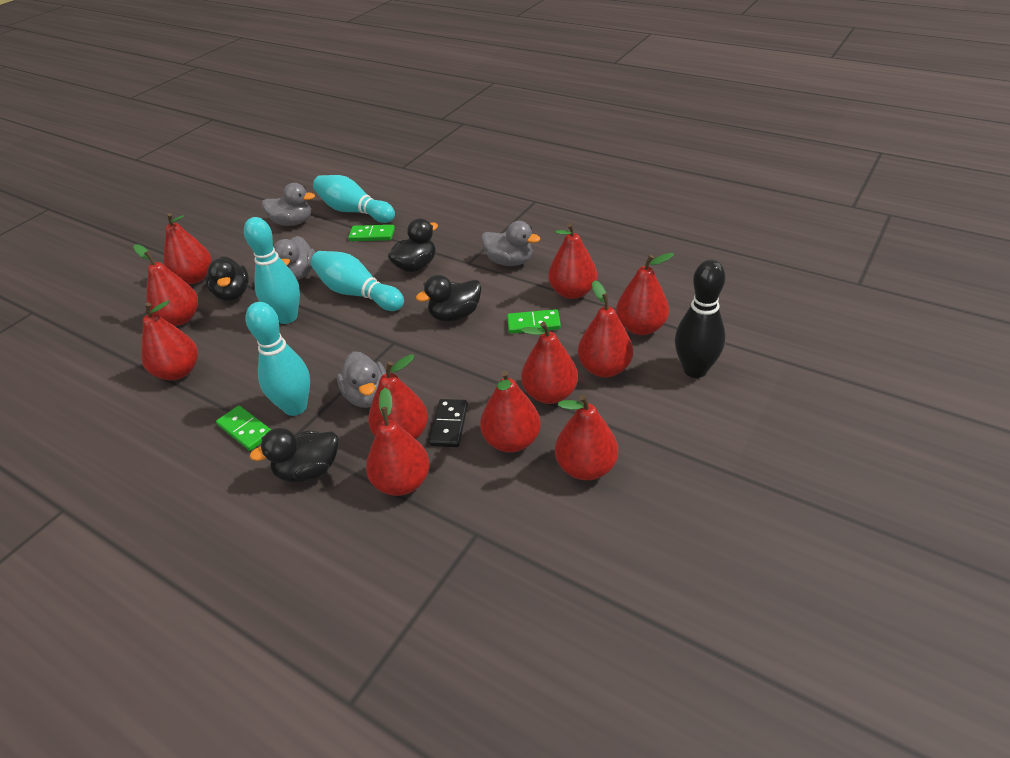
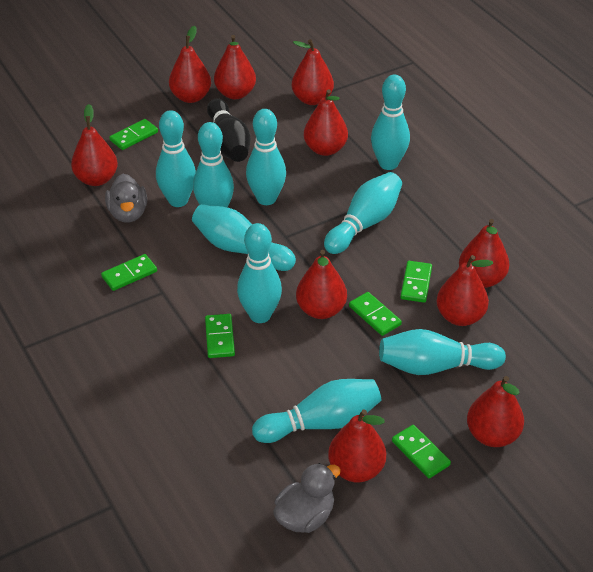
black domino: [429,399,468,447] = 1 -> none = 0
black duck: [206,256,249,301] [250,428,338,482] [388,218,438,272] [416,275,481,321] = 4 -> none = 0
green domino: [216,406,271,451] [348,225,395,241] [507,309,561,334] = 3 -> [101,254,157,291] [109,119,158,150] [205,314,235,358] [349,292,402,336] [392,425,451,478] [400,261,432,303] = 6
grey duck: [262,183,315,226] [274,236,315,280] [337,351,386,408] [481,221,540,266] = 4 -> [105,174,147,223] [274,463,341,533] = 2
red pear: [133,244,198,326] [141,301,198,380] [164,213,212,284] [366,388,430,496] [368,354,428,439] [480,371,541,453] [521,322,578,404] [548,223,597,299] [555,395,618,480] [578,280,633,378] [616,253,674,335] = 11 -> [71,104,118,186] [169,26,211,103] [214,35,256,99] [292,39,334,105] [296,250,347,319] [304,89,348,156] [328,409,386,483] [436,255,493,326] [459,219,509,288] [467,376,524,447] = 10
turquoise bowling pin: [244,217,300,324] [245,302,310,416] [311,251,404,311] [313,175,395,223] = 4 -> [156,110,196,207] [192,204,296,271] [193,122,234,207] [237,223,282,323] [246,109,286,205] [252,379,381,443] [324,172,402,254] [371,75,410,170] [379,329,506,375] = 9

